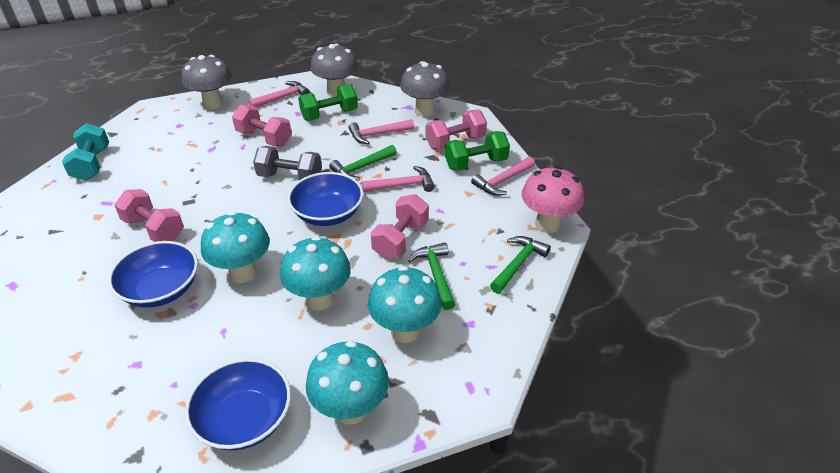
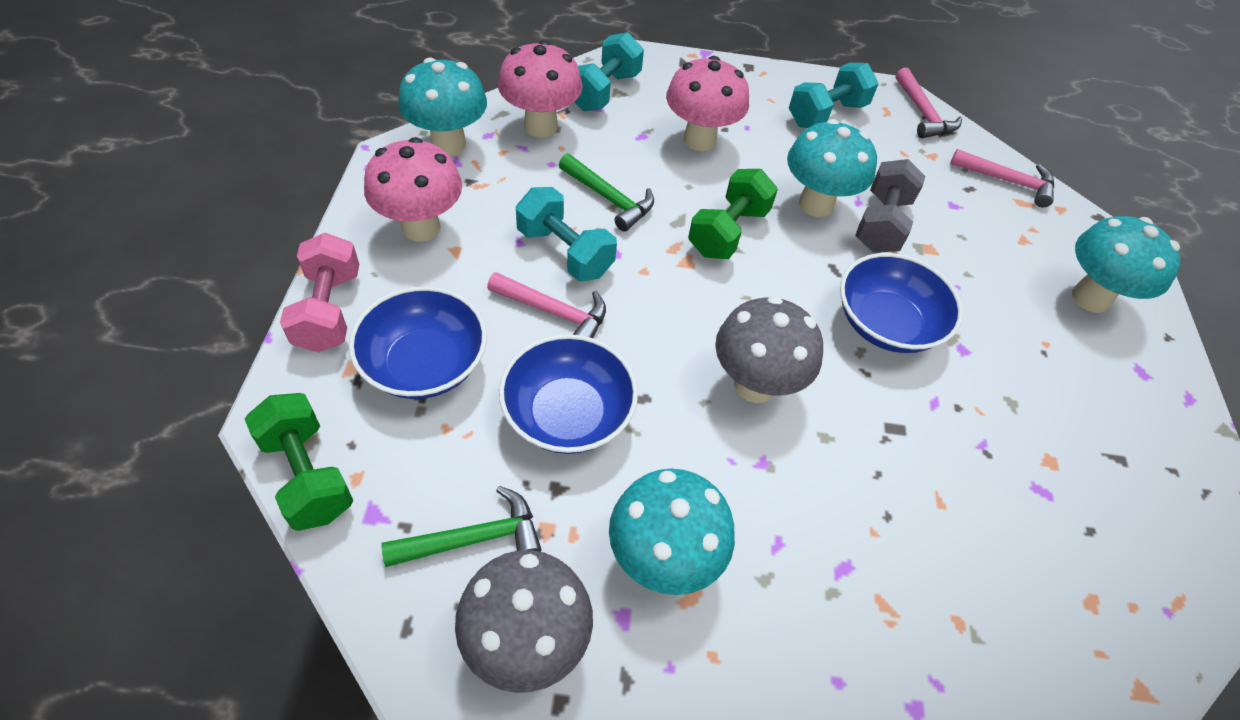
green hammer: [329,145,397,181] [408,242,455,310] [490,236,551,294] = 3 -> [381,486,542,567] [559,154,654,232] = 2
grey mushroom: [181,55,232,109] [310,44,358,97] [400,61,450,117] = 3 -> [455,550,593,693] [715,296,823,403] = 2
pink dumbbell: [114,189,184,242] [232,105,292,146] [371,194,429,259] [426,110,487,150] = 4 -> [280,233,359,353] = 1
pink hammer: [248,81,310,107] [348,119,414,144] [361,166,435,192] [471,157,535,196] = 4 -> [487,272,606,338] [896,68,962,138] [950,149,1054,207] = 3
pink mushroom: [522,166,584,233] = 1 -> [364,137,462,242] [498,40,583,137] [666,56,749,151] = 3
turquoise dumbbell: [62,123,109,181] = 1 -> [516,187,617,281] [575,32,644,111] [789,63,878,128] = 3

